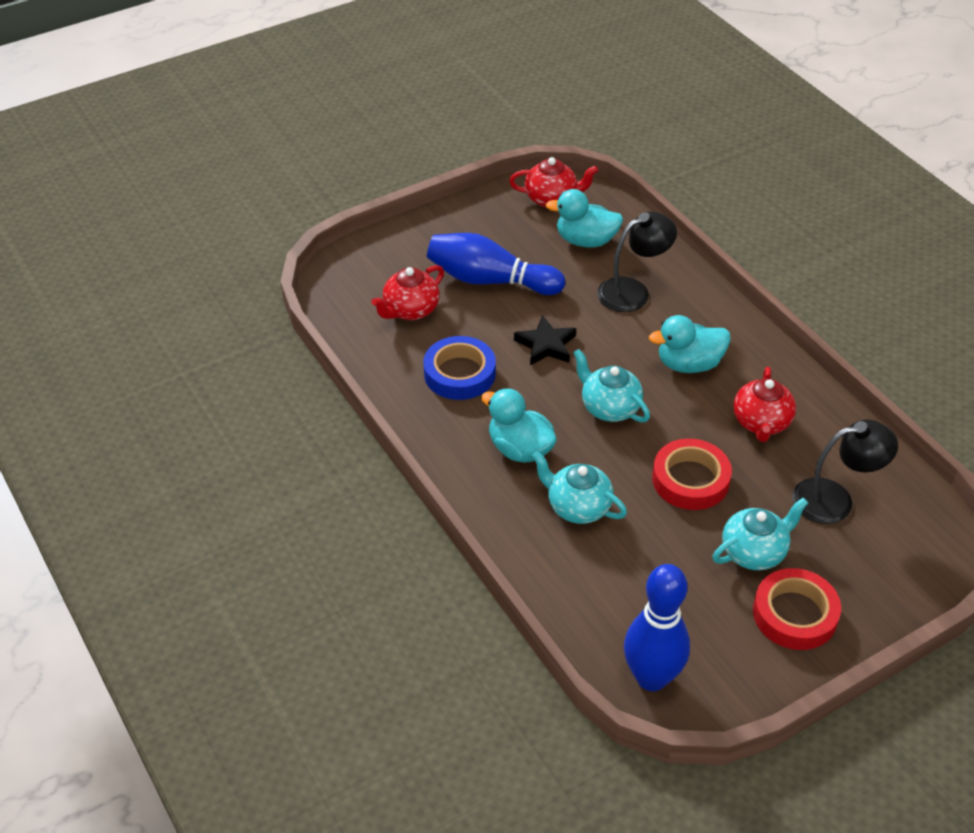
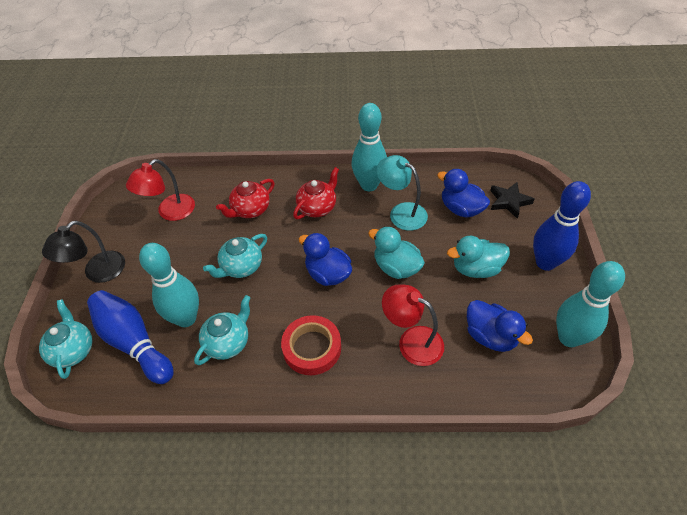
black lamp: [597,211,677,312] [792,419,898,524] = 2 -> [42,221,125,283] = 1
blue duck: none = 0 -> [299,233,352,286] [437,169,490,218] [467,300,533,352] = 3
blue tape: [424,336,496,400] = 1 -> none = 0
red lamp: none = 0 -> [126,159,195,221] [382,284,444,366] = 2
red tape: [652,439,732,510] [753,568,841,650] = 2 -> [281,315,341,375] = 1
red teapot: [371,265,444,320] [509,157,598,208] [733,367,796,442] = 3 -> [216,179,275,218] [293,167,339,219] = 2
turquoise bowling pin: none = 0 -> [139,243,199,327] [352,103,387,191] [556,261,625,347] = 3
turquoise duck: [481,388,557,463] [545,189,623,248] [649,315,731,373] = 3 -> [368,226,425,279] [447,236,510,278] = 2
turquoise lamp: none = 0 -> [377,155,428,231] = 1

